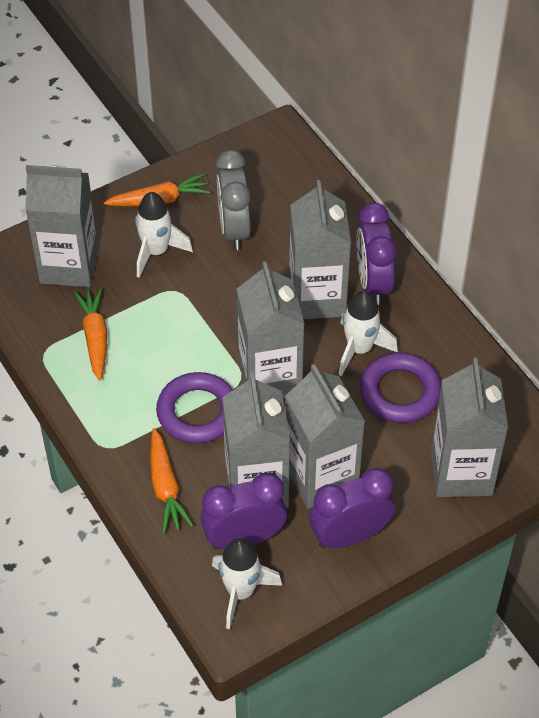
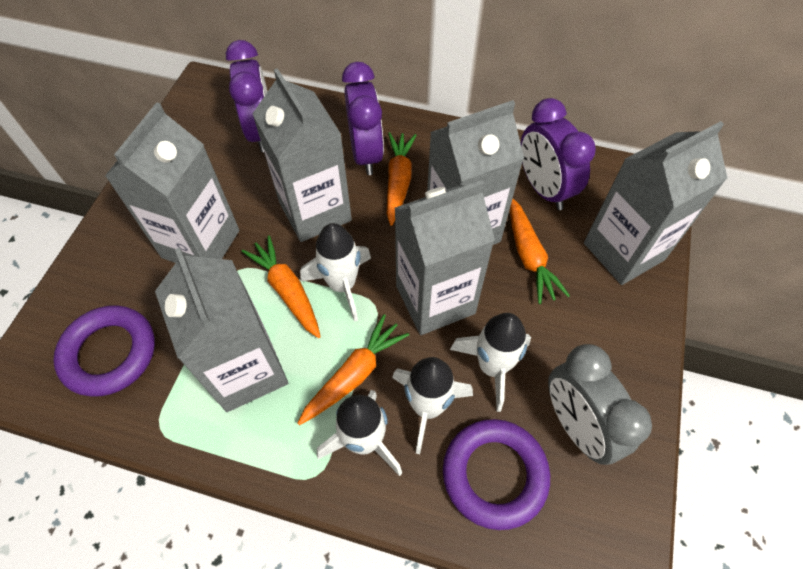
orange carrot: [74,287,107,381] [104,173,211,206] [150,428,194,533] = 3 -> [242,235,321,338] [298,314,409,425] [387,132,417,226] [510,199,570,304] = 4
white rocket: [135,192,193,278] [212,538,282,629] [339,291,398,376] = 3 -> [300,223,371,322] [317,390,402,476] [392,357,473,454] [450,313,531,412] = 4

